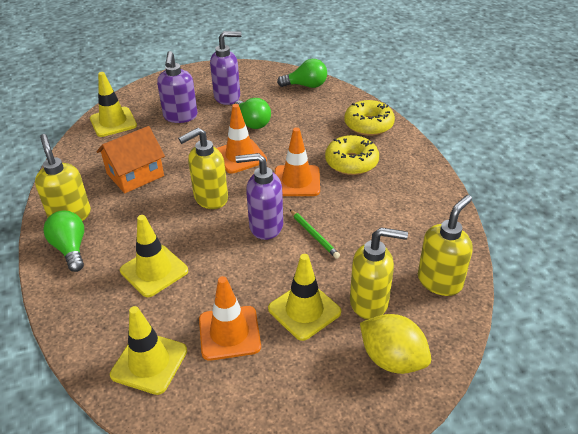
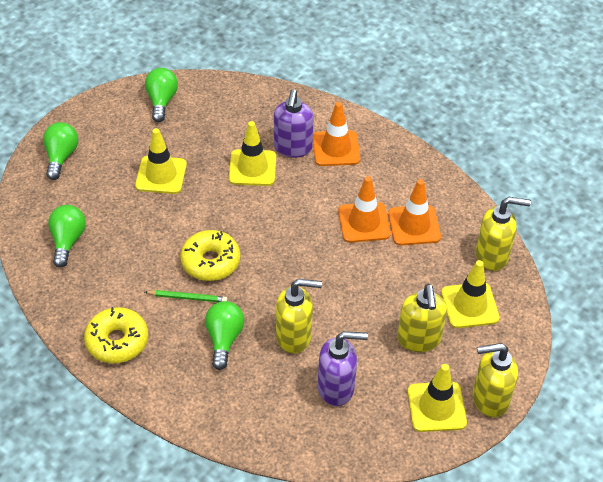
green light bulb: [43,211,84,272] [234,98,271,129] [277,59,327,88] = 3 -> [43,122,78,180] [48,205,86,268] [145,68,178,122] [205,301,244,370] = 4
orange house: [96,126,165,193] = 1 -> none = 0
purple soap dispenser: [157,51,198,123] [210,31,242,105] [236,153,283,240] = 3 -> [274,89,313,158] [318,331,368,406] = 2
yellow lemon: [360,314,431,374] = 1 -> none = 0

